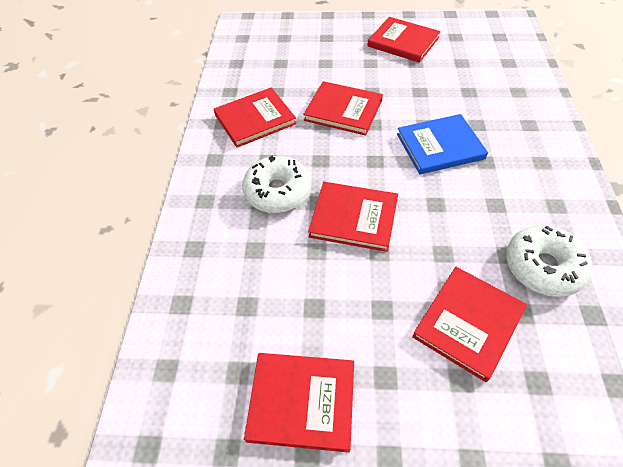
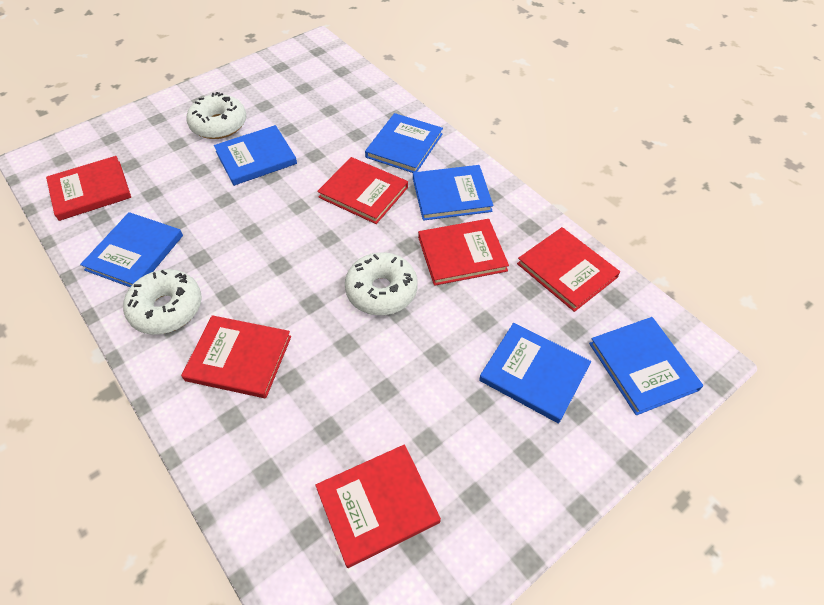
blue book: [397,114,488,174] = 1 -> [80,212,183,287] [214,125,297,186] [365,113,443,173] [413,165,494,221] [479,323,591,423] [589,317,703,415] = 6
white donut: [242,156,311,213] [506,225,592,297] = 2 -> [123,269,202,335] [186,92,246,139] [345,252,418,315] = 3

